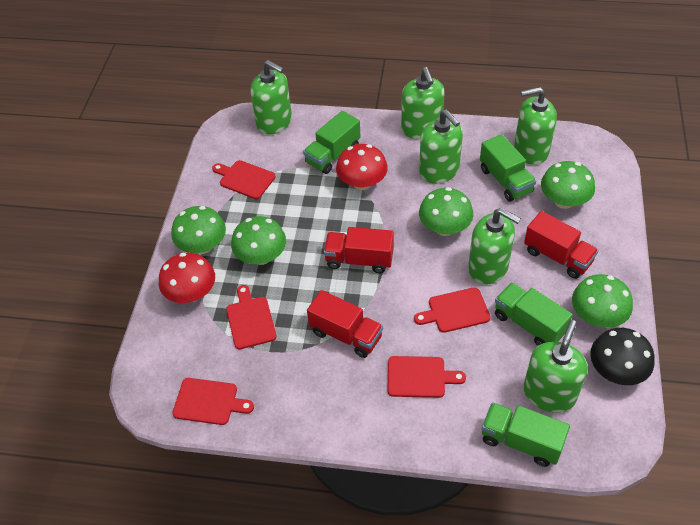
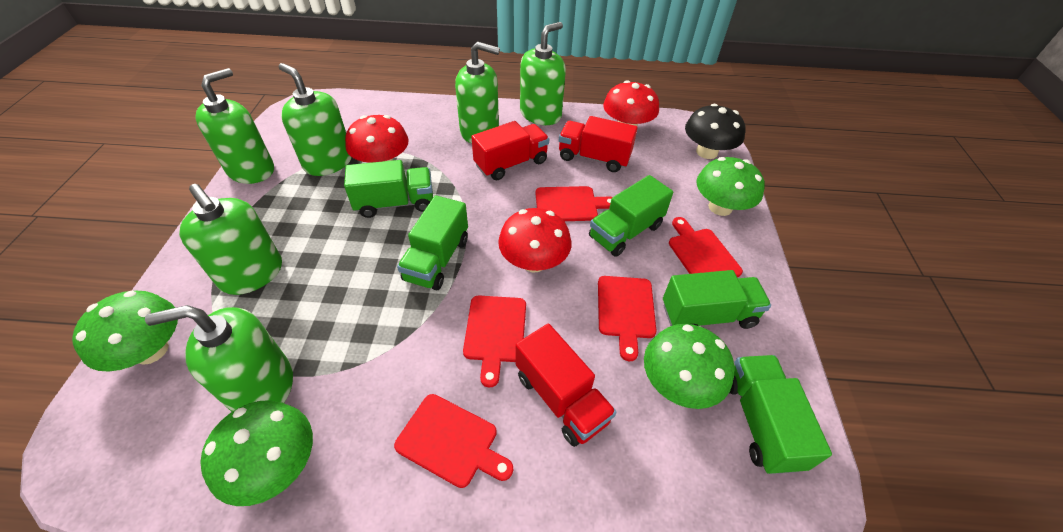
green mushroom: [171,206,226,254] [231,216,286,265] [419,187,473,236] [541,161,595,209] [572,274,633,328] = 5 -> [72,291,178,372] [200,400,313,506] [644,324,735,409] [696,157,765,216] = 4
green truck: [303,111,360,174] [480,134,536,202] [482,403,570,467] [495,282,573,346] = 4 -> [344,160,433,218] [397,195,468,290] [589,175,673,257] [663,270,771,329] [729,355,832,474] = 5
red mushroom: [159,253,215,303] [336,144,388,190] = 2 -> [345,115,409,163] [498,208,572,272] [603,80,659,127] = 3

